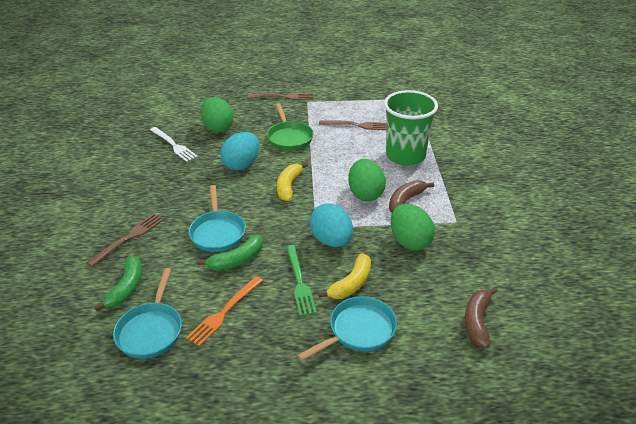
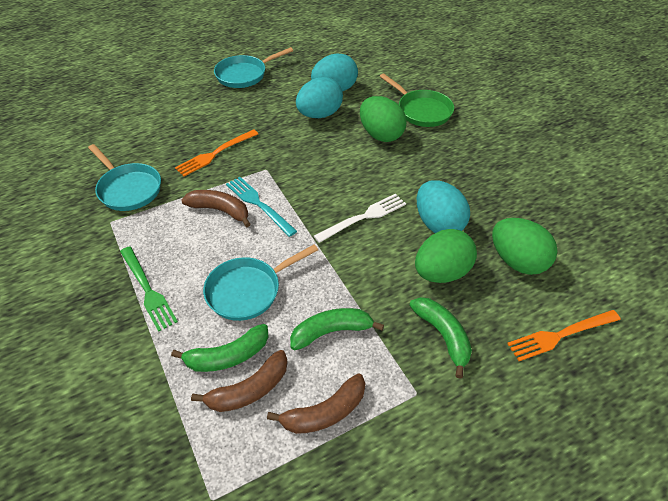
brown banana: [389,180,434,213] [465,287,497,348] = 2 -> [181,190,250,227] [191,350,288,412] [267,373,365,434] = 3
brown fork: [86,214,164,267] [248,93,313,100] [319,120,387,130] = 3 -> none = 0
green banana: [94,256,142,311] [197,235,263,271] = 2 -> [171,324,269,372] [290,308,384,350] [409,297,472,379] = 3
green cup: [384,90,438,166] = 1 -> none = 0
orange fork: [186,276,263,347] = 1 -> [175,129,258,177] [507,310,621,361] = 2
turquoise egg: [220,132,260,170] [310,203,353,247] = 2 -> [296,77,343,118] [311,53,358,91] [417,180,470,233] = 3
turquoise fork: none = 0 -> [226,177,297,237] = 1
yellow banana: [277,162,308,201] [318,253,371,299] = 2 -> none = 0

